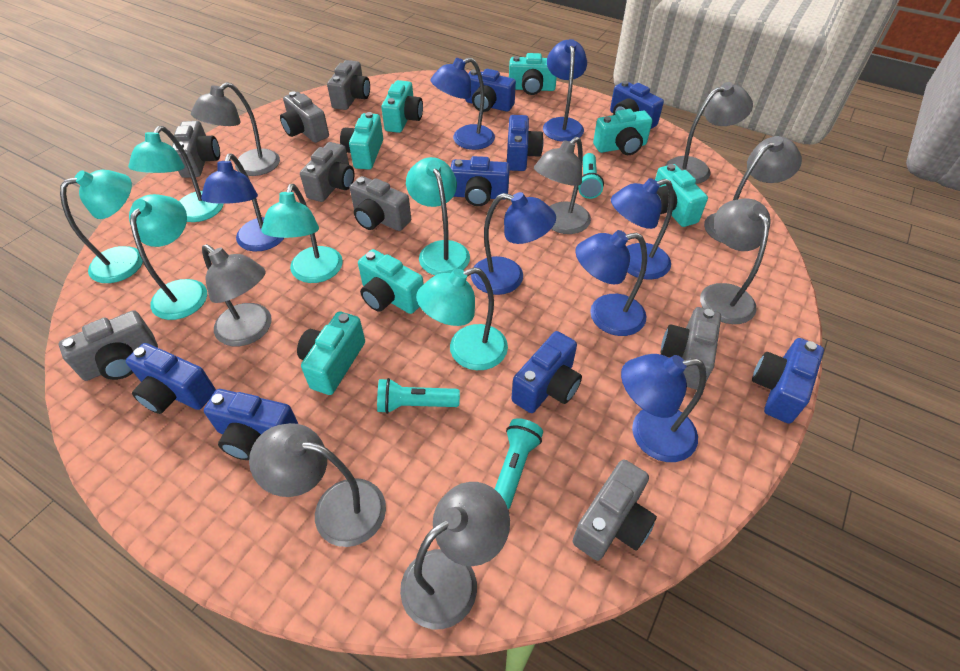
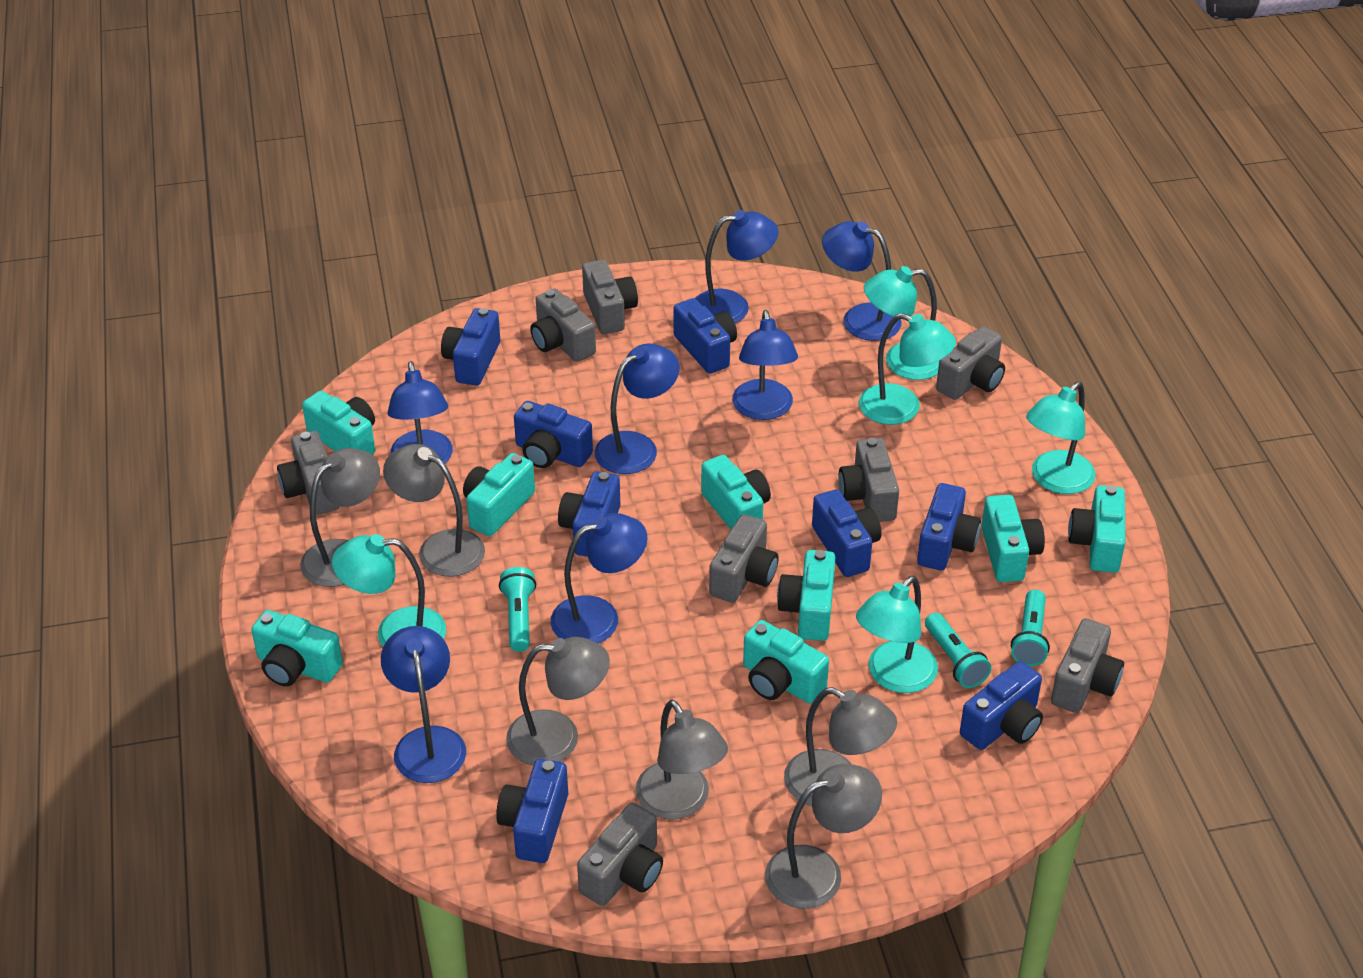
grey lamp: [191,82,280,176] [202,244,272,346] [249,423,386,547] [400,482,510,629] [534,137,591,234] [665,82,753,184] [700,199,771,324] [704,136,802,243] = 8 -> [300,448,380,587] [383,444,485,577] [506,637,610,766] [635,699,728,820] [765,763,882,909] [784,687,897,806] = 6
turquoise camera: [297,312,365,395] [340,112,383,170] [358,249,424,314] [381,80,423,133] [509,53,557,95] [593,109,652,155] [655,164,708,227] = 7 -> [251,610,343,686] [302,391,375,455] [463,453,535,536] [701,455,771,529] [743,620,829,704] [777,550,835,641] [981,495,1045,582] [1068,485,1126,573] = 8
turquoise lamp: [60,170,143,283] [128,126,223,222] [129,194,207,320] [261,184,343,283] [406,157,470,275] [416,267,508,370] = 6 -> [332,534,446,647] [856,576,938,693] [859,313,956,425] [864,266,940,380] [1026,382,1096,494] = 5

